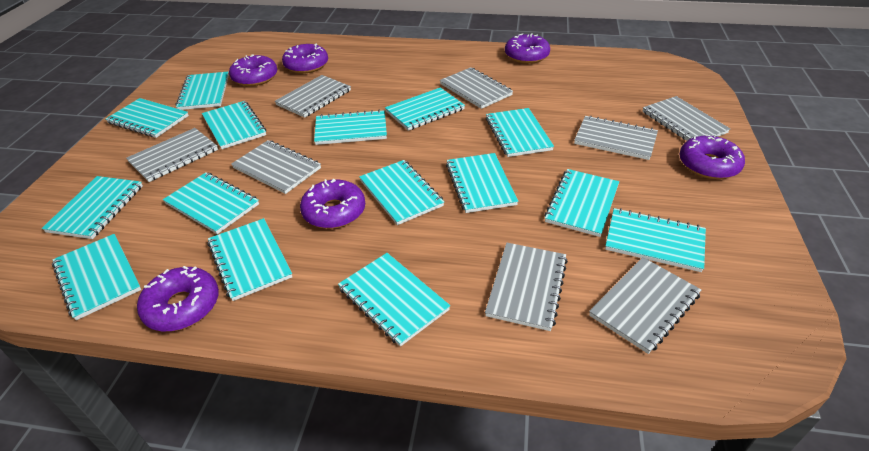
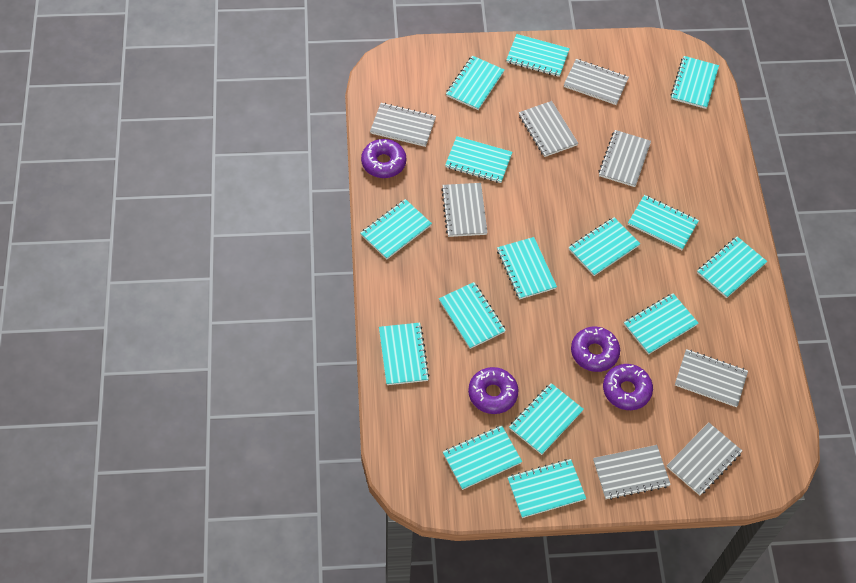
purple donut: [137,266,219,332] [229,54,277,86] [282,44,328,74] [300,179,365,229] [505,33,550,64] [679,134,745,179] = 6 -> [361,139,406,178] [468,367,518,414] [571,327,620,372] [603,364,653,410] = 4

